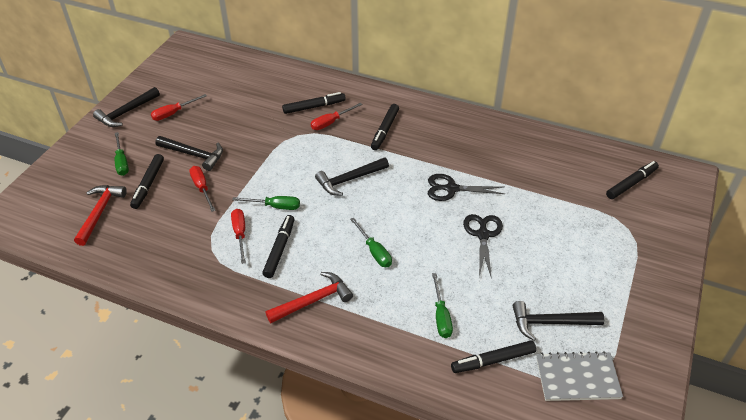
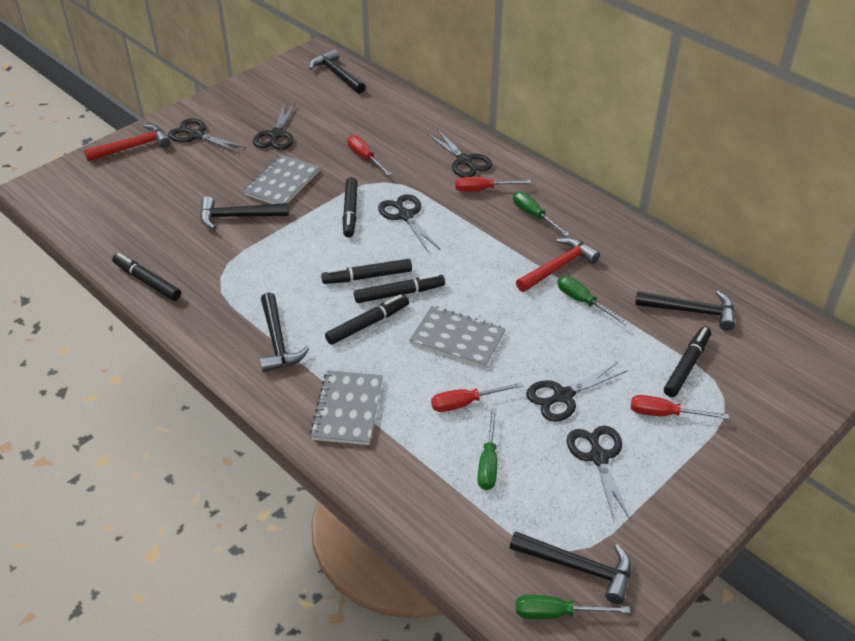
black hammer: [93,87,160,127] [156,136,223,171] [315,157,389,196] [513,301,604,341] = 4 -> [200,197,289,230] [260,292,309,372] [309,49,366,94] [510,531,631,604] [635,291,735,331] = 5
black scissors: [428,174,505,201] [463,214,503,279] = 2 -> [168,118,247,153] [253,102,296,150] [378,194,441,253] [427,129,493,177] [526,362,628,422] [567,426,631,523] = 6
grey notebook: [536,351,623,401] = 1 -> [243,155,320,204] [310,370,383,445] [409,306,506,368] = 3

